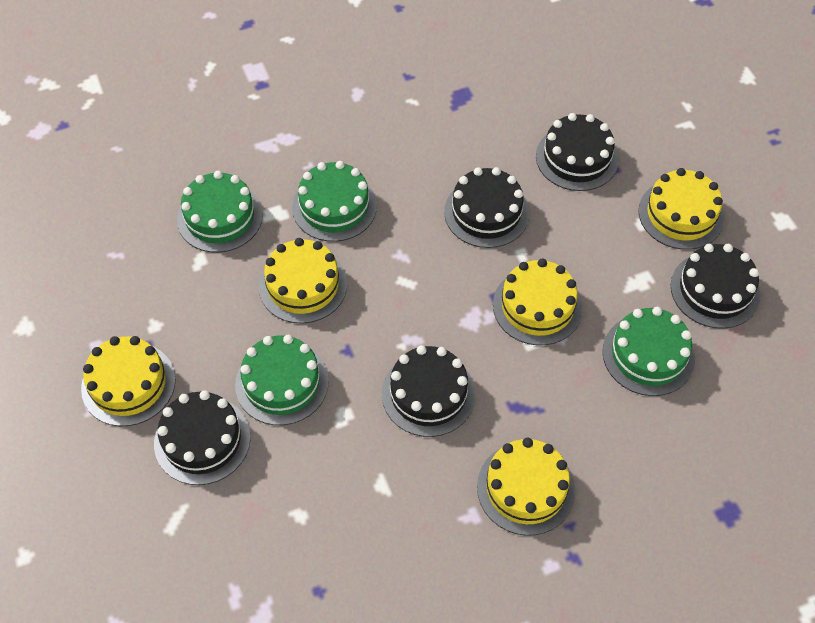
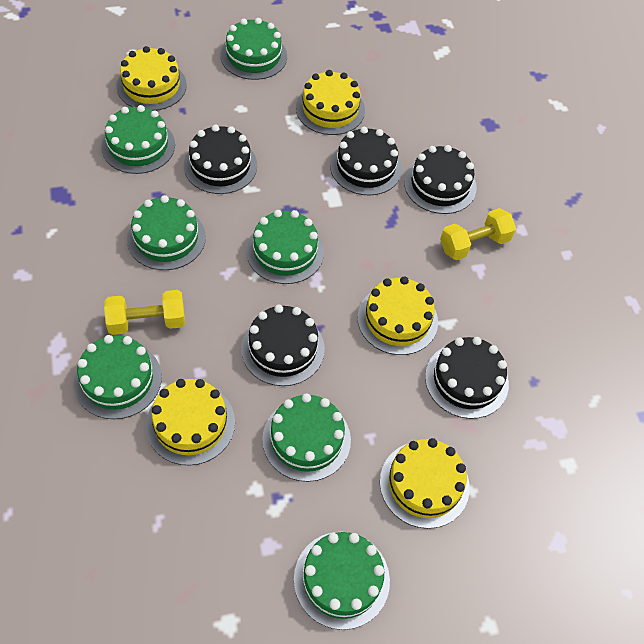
green cake: [177,171,263,253] [235,335,329,425] [292,161,377,242] [602,307,695,396] = 4 -> [74,335,162,419] [101,105,175,174] [127,195,206,270] [220,18,287,80] [246,210,324,284] [262,393,351,482] [294,532,390,630] = 7
yellow dumbbell: none = 0 -> [104,290,185,335] [440,208,516,260] = 2

